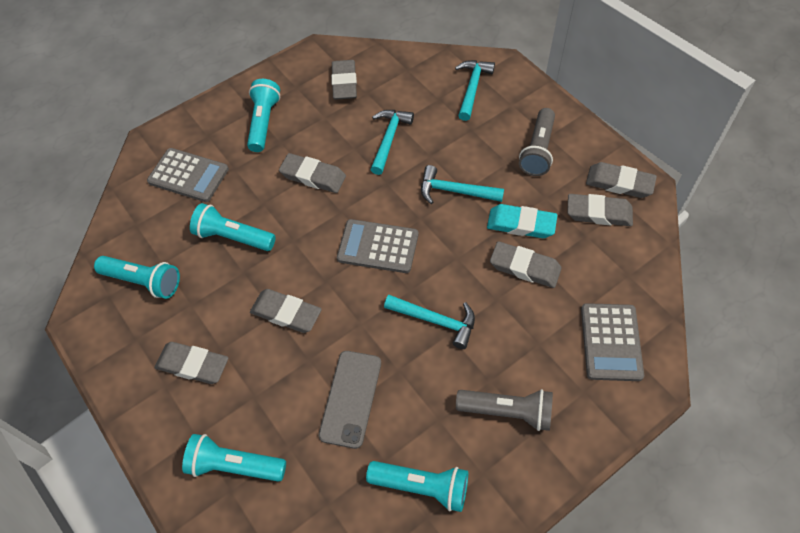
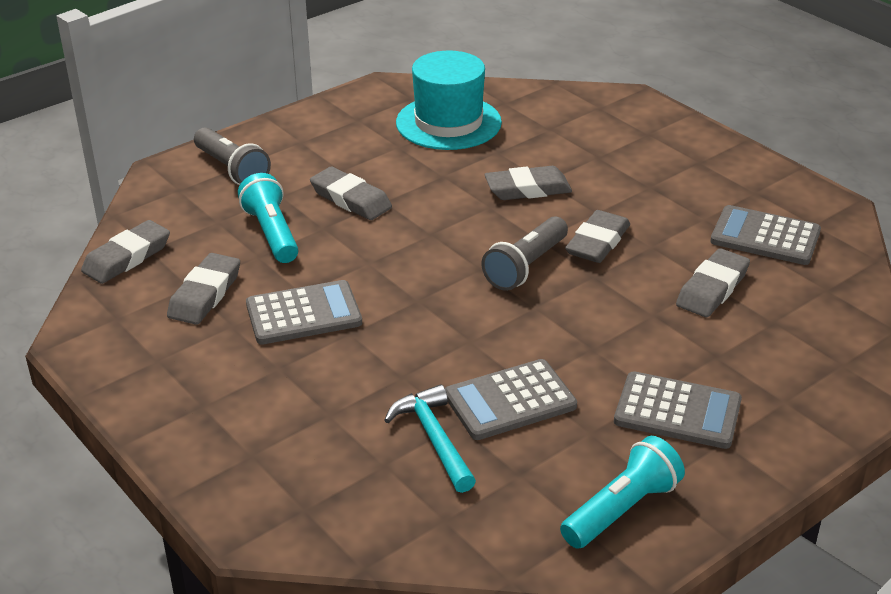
grey calculator: [147,148,229,202] [337,219,418,273] [581,303,644,381] = 3 -> [246,280,362,345] [445,359,577,440] [614,371,742,449] [710,205,821,265] = 4
grey eraser: [155,342,228,384] [250,289,322,333] [279,153,346,193] [331,60,357,100] [490,241,562,288] [567,194,633,226] [586,162,657,198] = 7 -> [81,220,170,284] [167,253,240,325] [310,166,392,220] [484,166,572,200] [565,210,630,263] [676,248,750,317] = 6
grey phone: [319,351,381,449] = 1 -> none = 0
turquoise eraser: [487,204,557,238] = 1 -> none = 0
turquoise flashlight: [94,256,180,299] [182,434,286,482] [190,203,276,251] [247,79,280,152] [366,461,468,512] = 5 -> [238,173,298,263] [560,436,685,549] = 2
turquoise hammer: [370,110,414,175] [384,295,475,349] [421,165,504,204] [455,60,495,121] = 4 -> [384,384,476,493] = 1
turquoise hat: none = 0 -> [396,51,502,150] = 1

